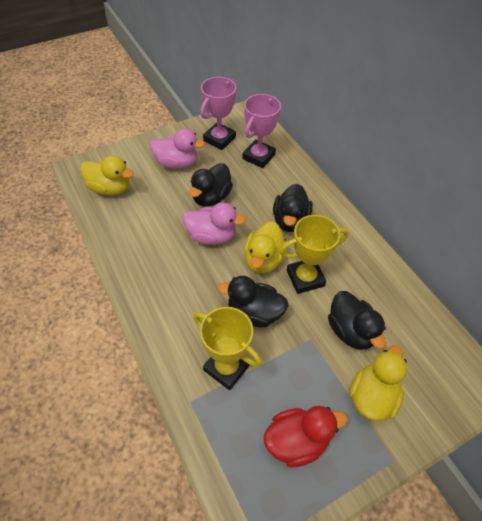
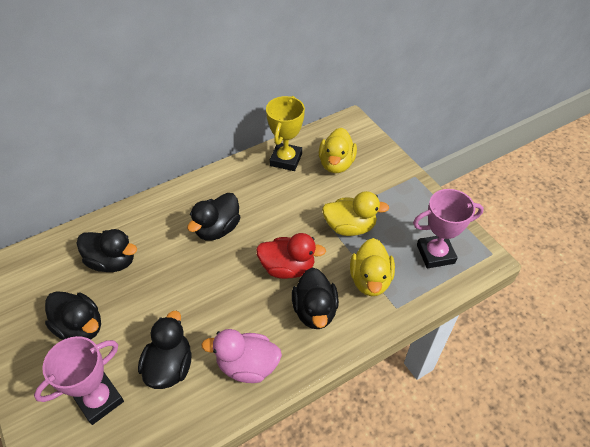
black duck: [189,163,233,207] [218,276,289,327] [273,184,313,232] [328,291,386,350] = 4 -> [45,291,101,340] [77,229,137,272] [138,311,192,389] [187,193,240,240] [292,268,339,329] = 5
pink duck: [150,128,205,169] [183,203,246,245] = 2 -> [201,329,282,383] = 1
yellow trophy: [194,307,262,390] [280,215,349,294] = 2 -> [266,96,305,171] = 1

